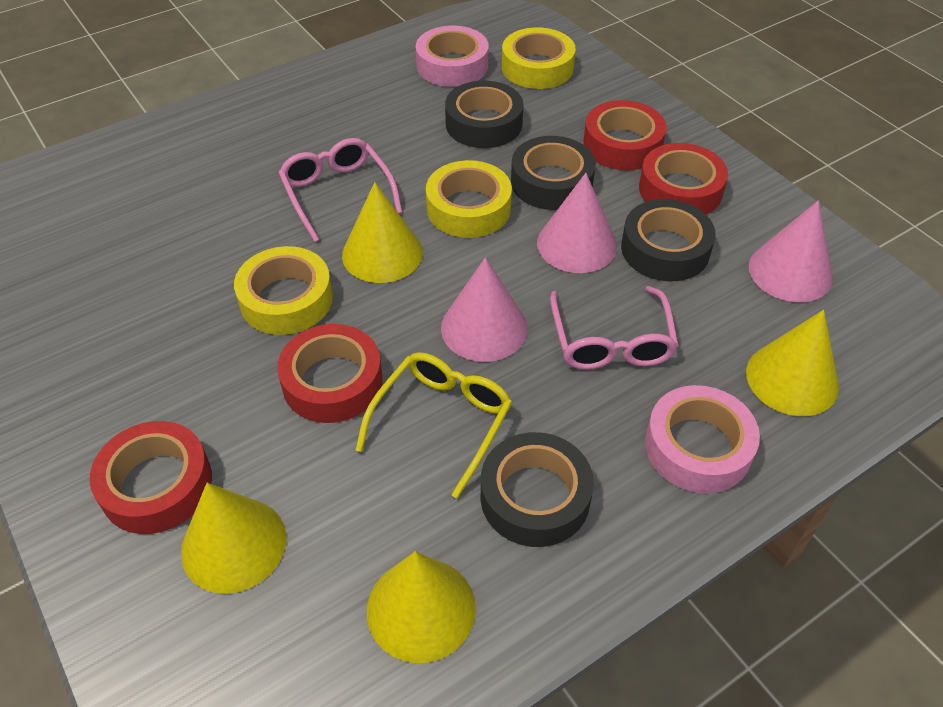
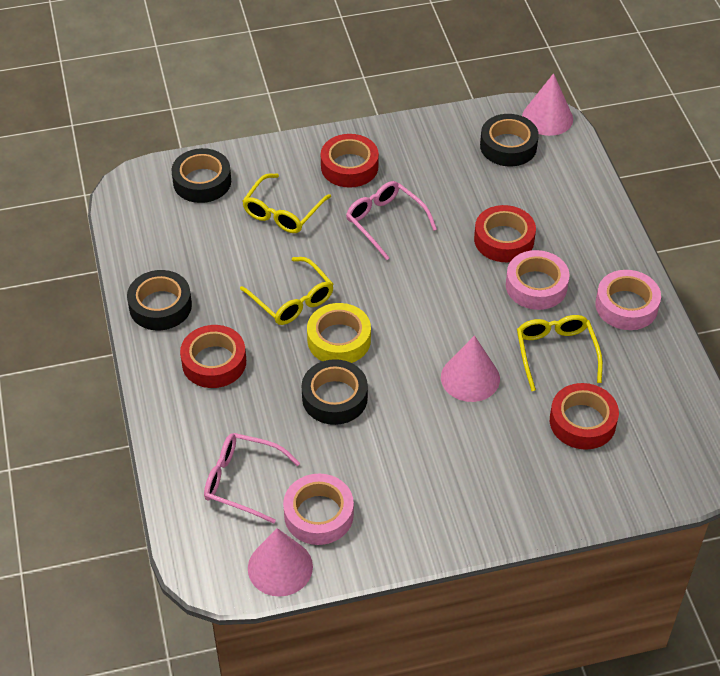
pink tape: [416,26,489,87] [645,385,760,493] = 2 -> [283,474,354,545] [506,250,569,310] [595,270,661,330] = 3
yellow cone: [181,483,286,594] [342,182,423,283] [367,551,476,663] [746,310,839,416] = 4 -> none = 0
yellow glasses: [356,352,512,499] = 1 -> [240,257,333,325] [242,174,331,233] [517,315,603,391] = 3
yellow tape: [234,246,333,335] [426,160,512,238] [502,27,576,89] = 3 -> [307,303,371,363] = 1

